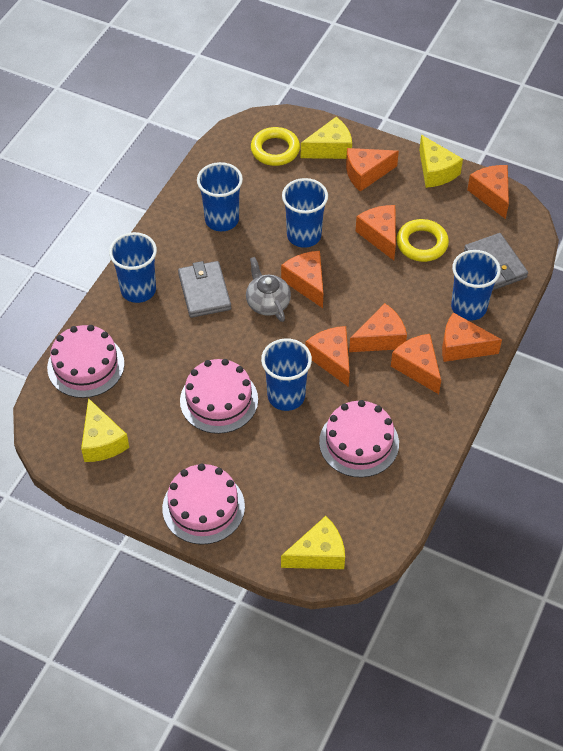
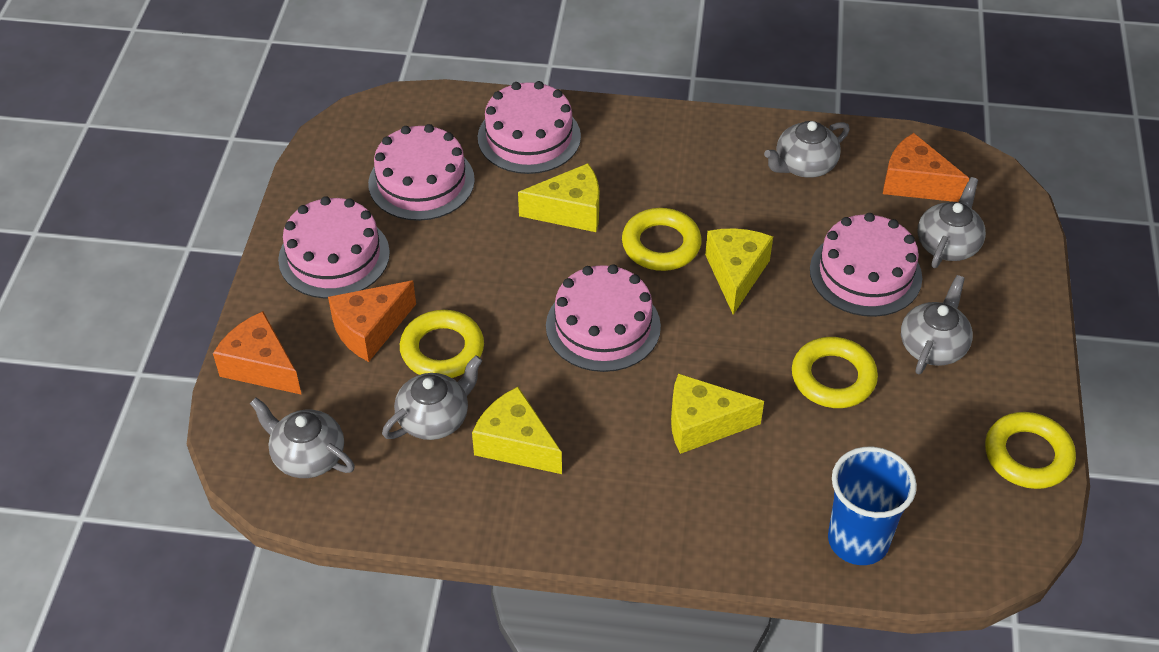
blue cup: [109,232,157,303] [197,162,243,231] [261,338,312,411] [282,178,328,248] [451,250,501,321] = 5 -> [828,447,917,565] = 1
grey teapot: [246,257,291,322] = 1 -> [250,397,355,478] [382,355,483,440] [764,121,850,178] [901,275,973,374] [918,177,986,268] = 5
grey wallet: [178,261,231,318] [464,233,528,290] = 2 -> none = 0
orange cheese: [281,251,323,308] [306,326,350,387] [346,148,399,192] [349,303,407,352] [356,205,396,261] [391,334,441,394] [442,312,502,362] [467,165,509,219] = 8 -> [213,311,302,395] [328,281,416,362] [883,133,969,202] = 3
pink cake: [47,325,124,398] [162,464,245,545] [180,359,258,434] [319,400,399,478] = 4 -> [278,196,390,299] [368,124,475,221] [478,81,581,174] [546,264,661,372] [810,213,922,317] = 5
yellow ring: [251,127,300,166] [397,219,449,262] = 2 -> [400,310,484,378] [622,208,702,271] [792,337,878,408] [985,412,1076,489] = 4

